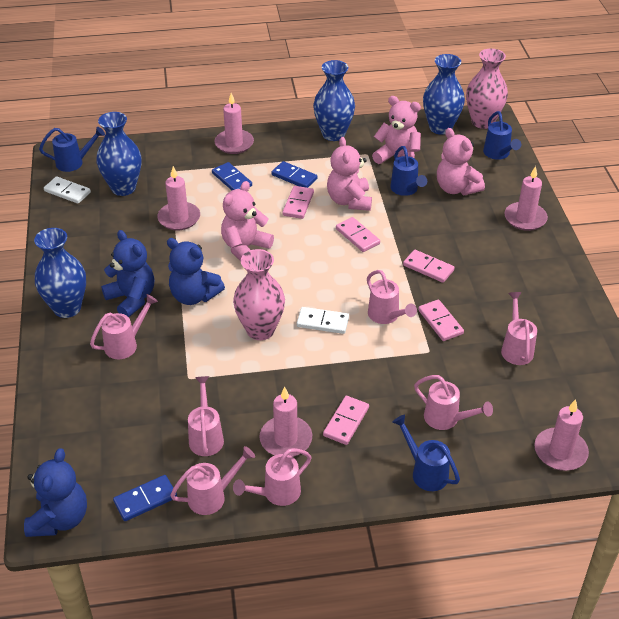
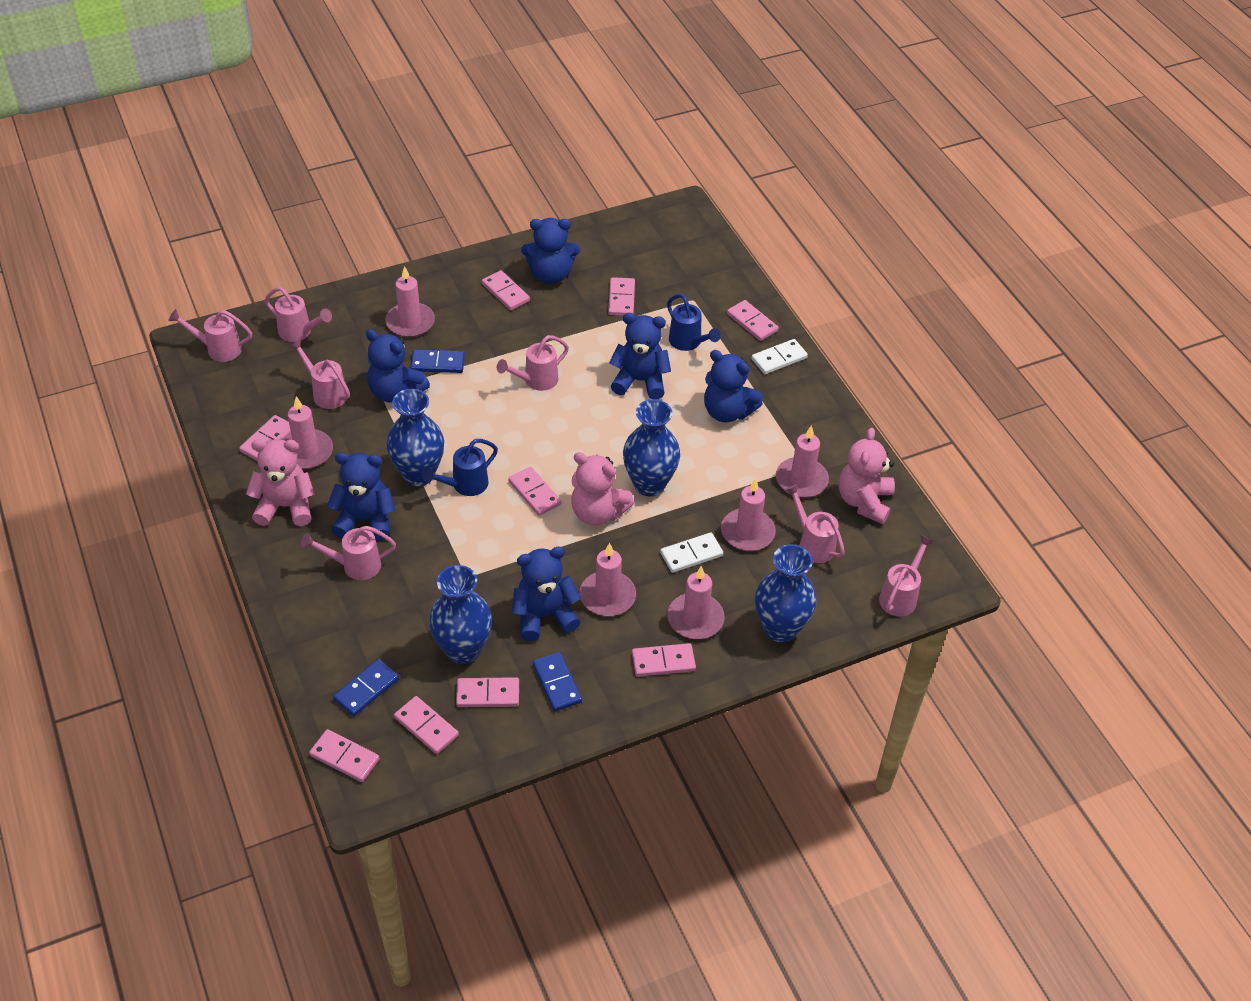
blue teddy bear: [24,448,87,537] [101,230,154,317] [167,238,225,305] = 3 -> [327,452,395,541] [366,329,430,403] [512,546,581,641] [521,218,580,284] [609,313,671,399] [704,350,763,423] = 6
blue watering can: [39,127,105,172] [390,146,427,196] [392,415,460,491] [483,111,521,160] = 4 -> [422,439,498,496] [667,294,721,351] = 2
pink candle: [157,166,200,231] [215,93,254,154] [259,387,312,457] [504,166,548,231] [534,399,589,471] = 5 -> [284,396,333,469] [385,266,435,337] [579,543,636,616] [667,566,725,639] [721,478,776,551] [776,425,829,498] = 6
pink domino: [282,186,314,219] [323,396,369,445] [336,217,380,252] [403,250,455,283] [418,299,464,341] = 5 -> [239,415,291,461] [309,729,380,782] [394,696,459,754] [456,677,519,707] [482,270,530,310] [508,467,561,516] [608,277,635,316] [632,643,696,677] [727,300,779,341] = 9
pink teddy bear: [221,181,274,261] [327,137,372,211] [372,96,421,164] [437,128,485,195] = 4 -> [246,439,315,526] [571,452,634,525] [839,428,895,524] = 3
pink vase: [233,249,285,340] [466,49,508,129] = 2 -> none = 0

